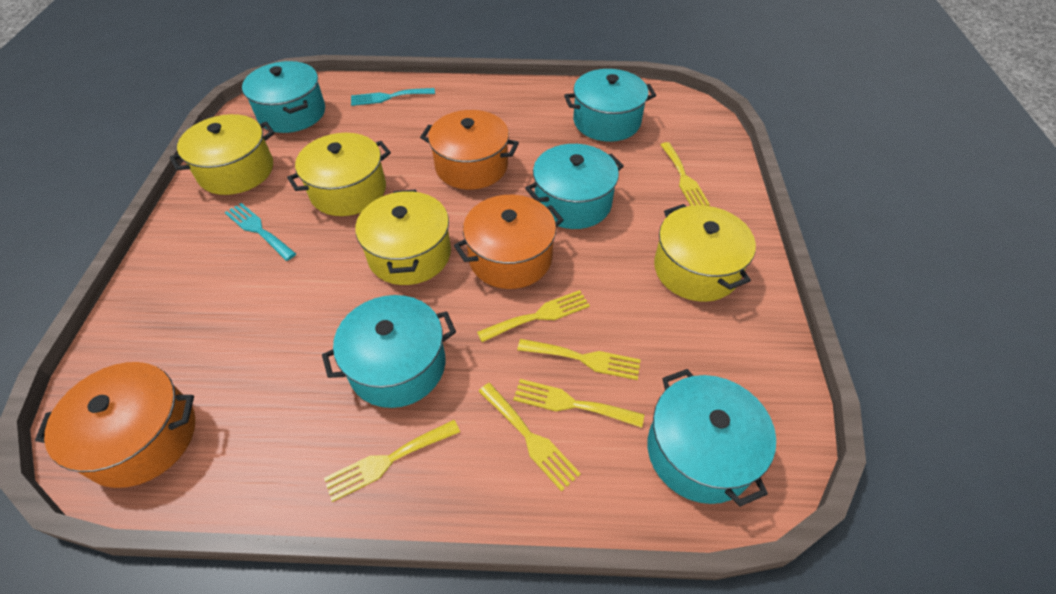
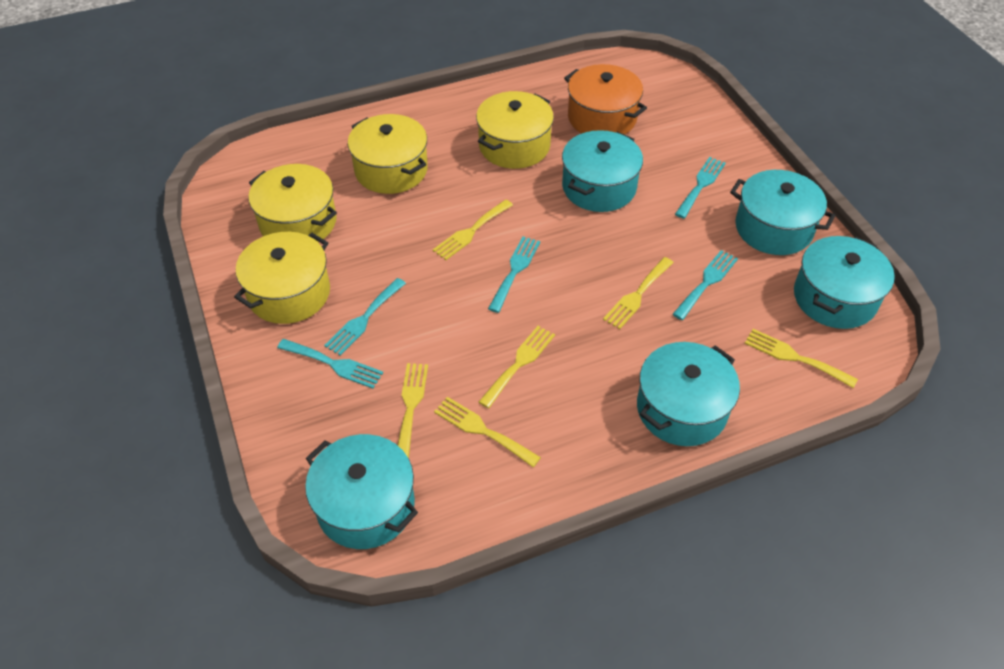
orange pot: [35,362,195,488] [420,110,519,190] [454,195,563,289] = 3 -> [564,64,647,135] = 1
turquoise fork: [224,203,296,261] [351,88,435,106] = 2 -> [277,339,383,389] [324,278,406,356] [488,236,540,313] [673,250,738,320] [675,157,726,219] = 5

